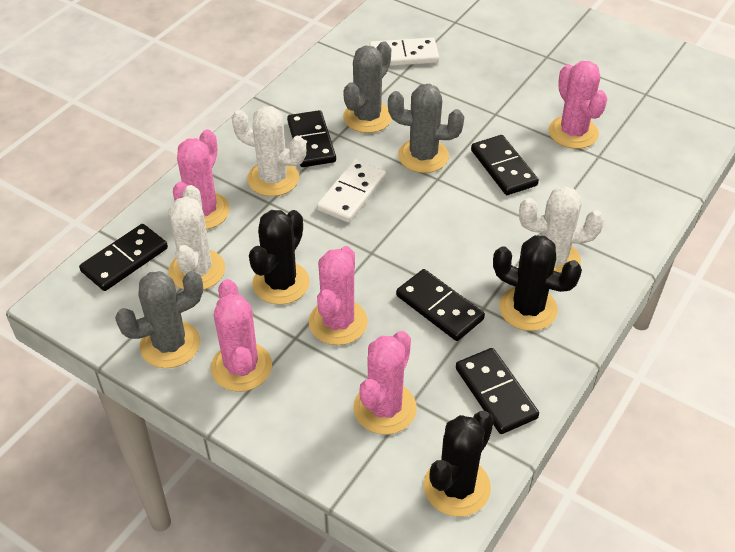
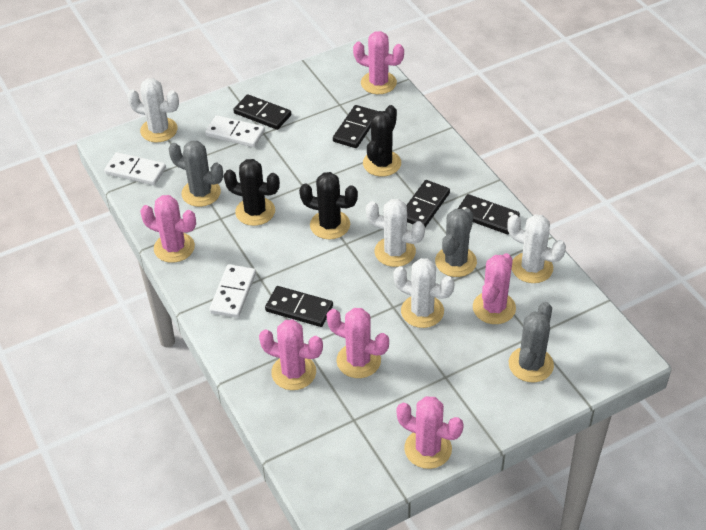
pink cactus: [173,129,230,229] [211,279,272,392] [308,246,368,345] [353,331,417,435] [549,61,607,149] = 5 -> [140,195,196,263] [259,320,323,390] [326,308,389,378] [353,31,404,94] [396,396,464,469] [473,253,516,324] = 6
white cactus: [168,185,225,290] [232,106,306,196] [519,186,604,273] = 3 -> [127,78,179,143] [366,199,425,267] [393,258,455,328] [507,214,566,283] = 4
white domino: [317,159,386,223] [369,38,439,66] = 2 -> [104,152,166,185] [205,115,265,147] [209,264,256,318] = 3

